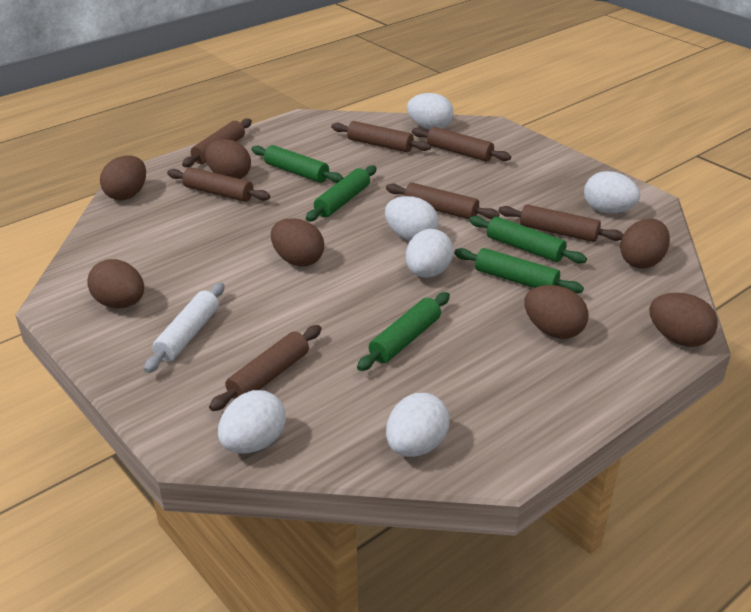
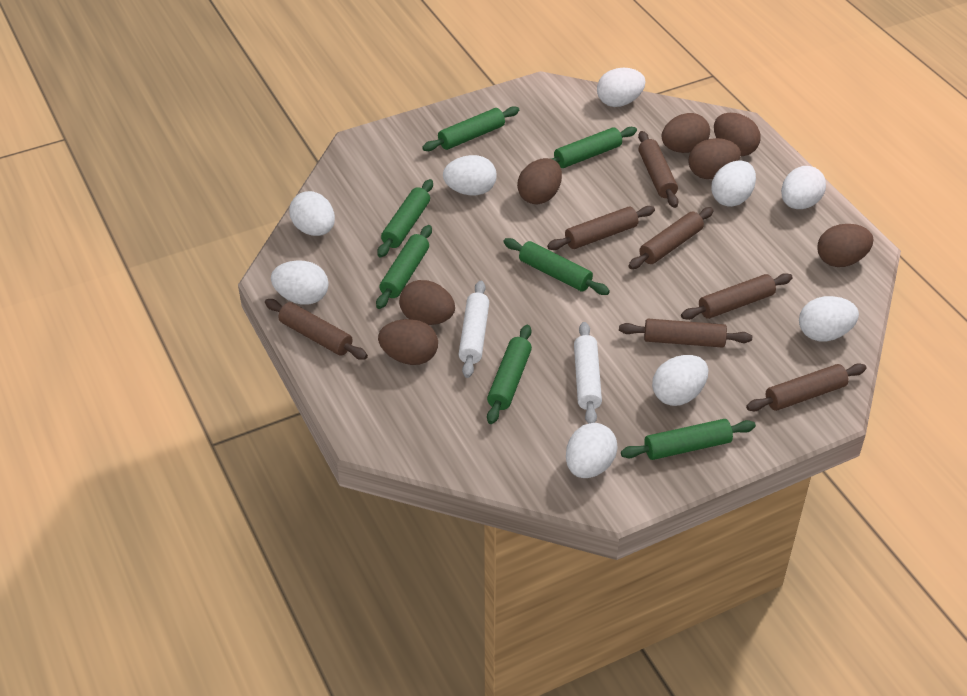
green rolling pin: [251,145,343,183] [306,165,377,221] [357,292,450,371] [454,248,584,293] [469,216,587,264] = 5 -> [376,225,432,309] [377,179,433,257] [422,106,519,151] [487,325,532,424] [503,238,610,295] [551,127,637,168] [621,419,756,460] = 7
white egg: [218,390,286,453] [385,196,439,241] [386,393,450,457] [406,229,453,278] [407,93,454,129] [584,171,640,213] = 6 -> [271,260,329,305] [289,191,335,236] [443,155,497,195] [566,423,618,478] [597,68,645,107] [652,355,708,406] [711,161,756,207] [781,166,826,209] [799,296,859,341] = 9
white rolling pin: [144,282,224,373] = 1 -> [458,281,489,378] [574,322,602,424] = 2

